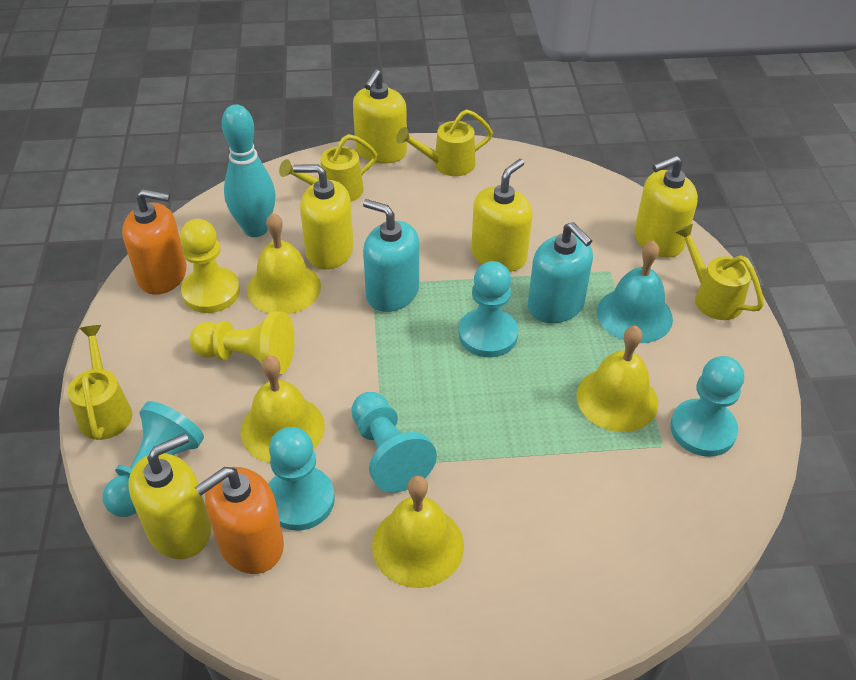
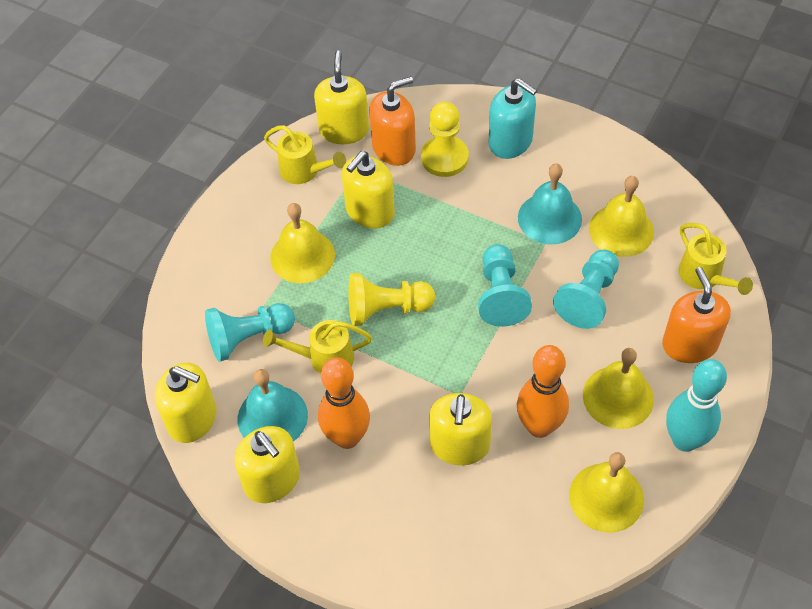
orange bowling pin: none = 0 -> [318,357,370,449] [517,345,569,438] = 2
turquoise bell: [597,240,673,343] = 1 -> [238,369,308,442] [518,163,582,244] = 2
turquoise pawn: [103,401,204,517] [268,427,335,531] [351,392,437,493] [459,261,518,357] [670,356,744,457] = 5 -> [205,303,295,362] [478,244,532,327] [553,250,619,329] = 3
turquoise soap dispenser: [363,199,419,312] [528,222,593,323] = 2 -> [488,78,537,159] = 1
yellow watering can: [68,325,132,440] [279,134,377,202] [396,109,493,176] [675,224,764,320] = 4 -> [263,320,372,374] [264,125,346,184] [678,223,753,295] = 3

